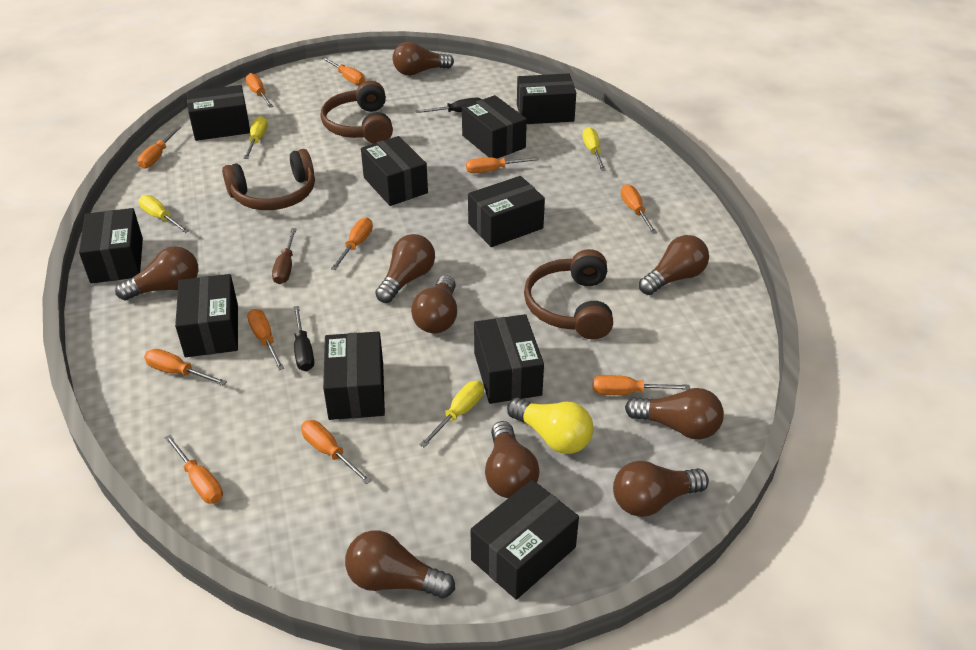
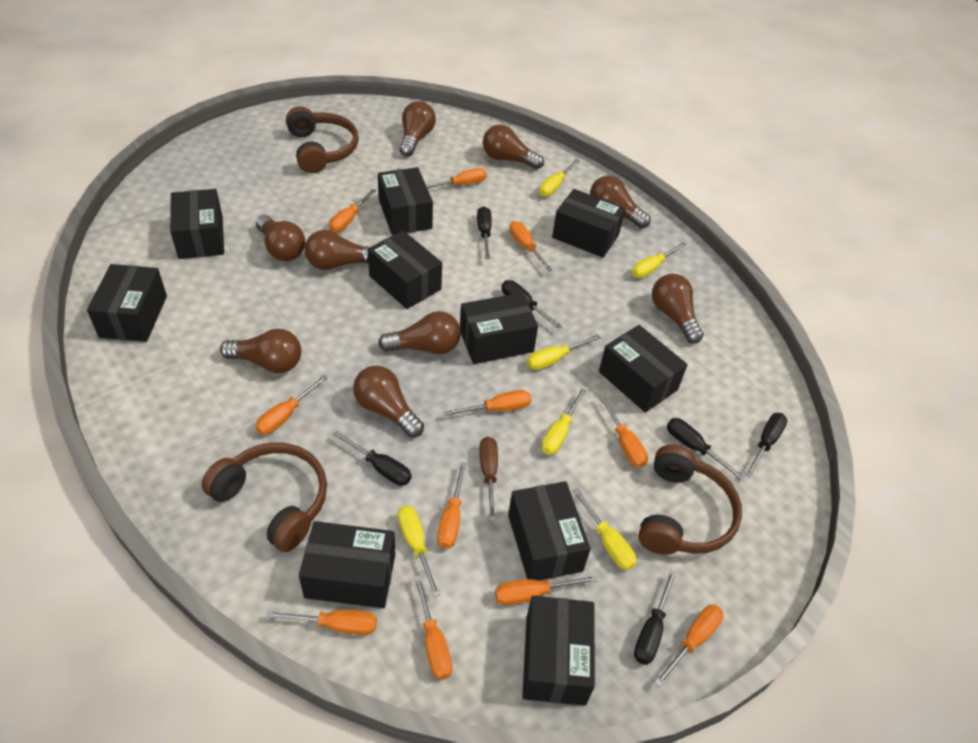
black screwdriver: [293,306,314,371] [416,97,482,113] = 2 -> [333,431,412,486] [477,206,492,259] [501,280,563,329] [634,570,677,665] [667,418,744,480] [745,413,788,478] = 6
yellow light bulb: [507,398,593,454] = 1 -> none = 0
yellow screwdriver: [139,195,189,233] [244,116,268,159] [419,381,484,448] [582,127,606,171] = 4 -> [398,506,440,597] [527,335,601,370] [539,159,579,197] [542,388,586,455] [573,488,636,570] [632,242,686,278] = 6

